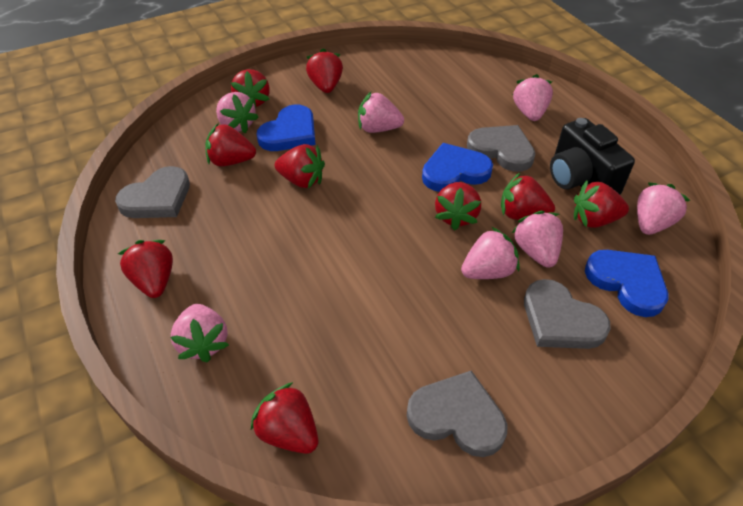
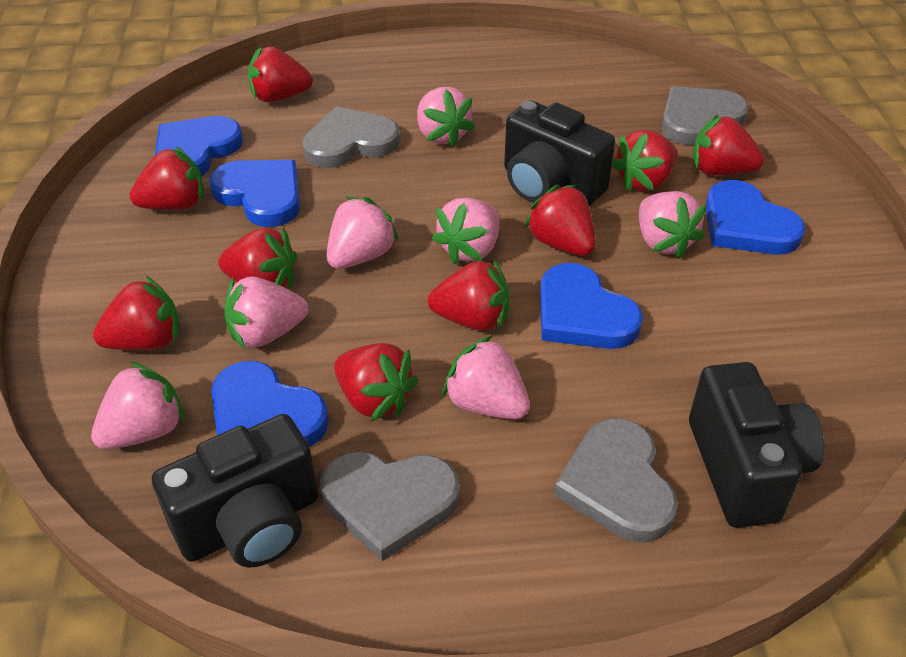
black camera: [550,118,635,195] = 1 -> [152,414,318,568] [504,100,615,206] [689,362,824,528] = 3
blue heart: [256,104,316,151] [422,143,493,192] [585,250,668,317] = 3 -> [155,116,243,177] [209,160,300,227] [211,361,329,447] [540,263,643,349] [706,180,805,255] = 5

